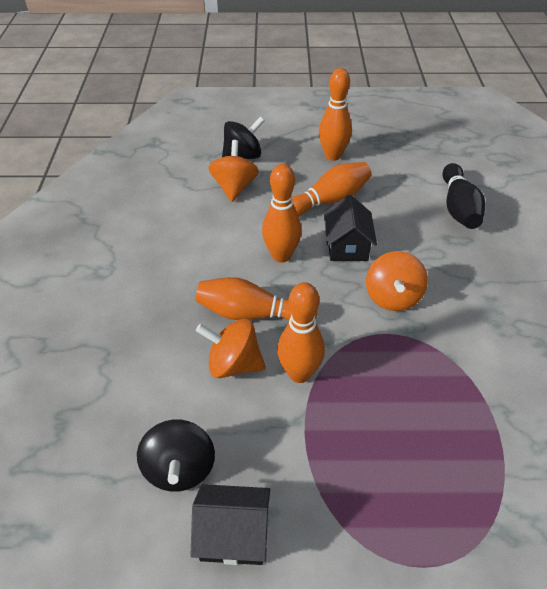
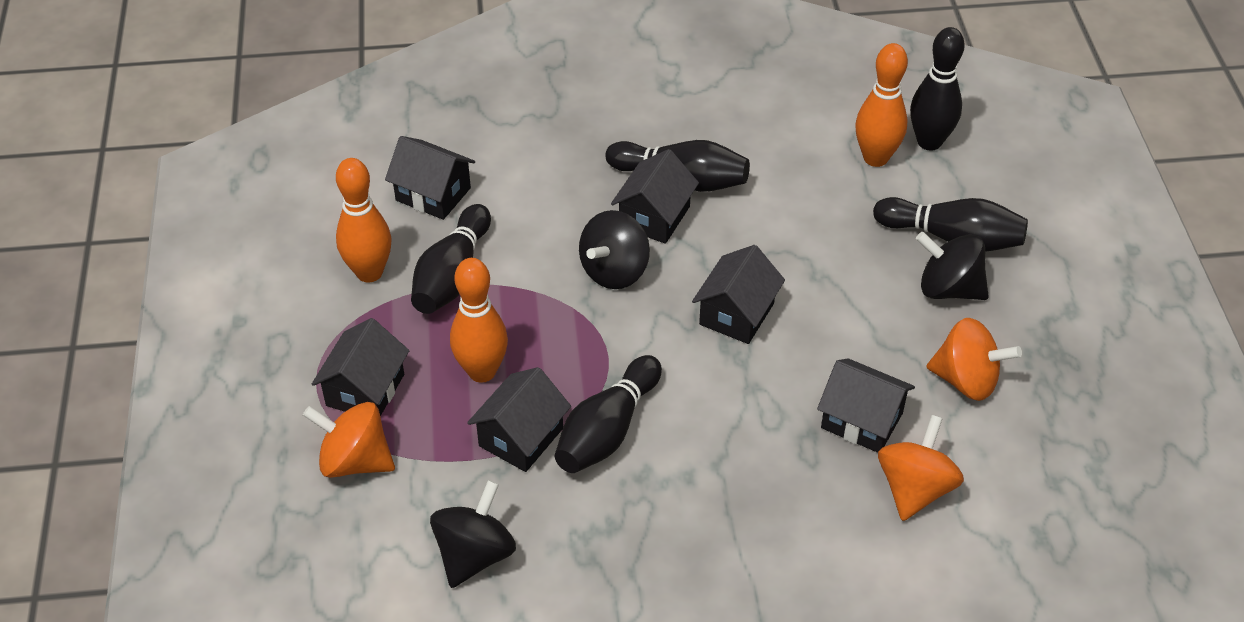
black bowling pin: [442,163,485,229] = 1 -> [411,204,491,314] [555,355,662,473] [605,140,750,192] [873,197,1028,252] [910,27,965,150] = 5
black house: [190,484,270,565] [324,195,377,261] = 2 -> [312,318,409,416] [385,136,475,220] [467,367,571,472] [611,149,699,244] [692,245,785,344] [817,358,915,453] = 6
black spinning top: [137,419,215,492] [222,116,264,159] = 2 -> [430,480,516,588] [579,210,650,289] [916,232,989,300] = 3
orange bowling pin: [196,277,318,320] [262,164,302,263] [277,282,325,383] [292,162,372,217] [319,68,352,161] = 5 -> [336,158,392,282] [450,258,508,383] [855,43,908,167] = 3

